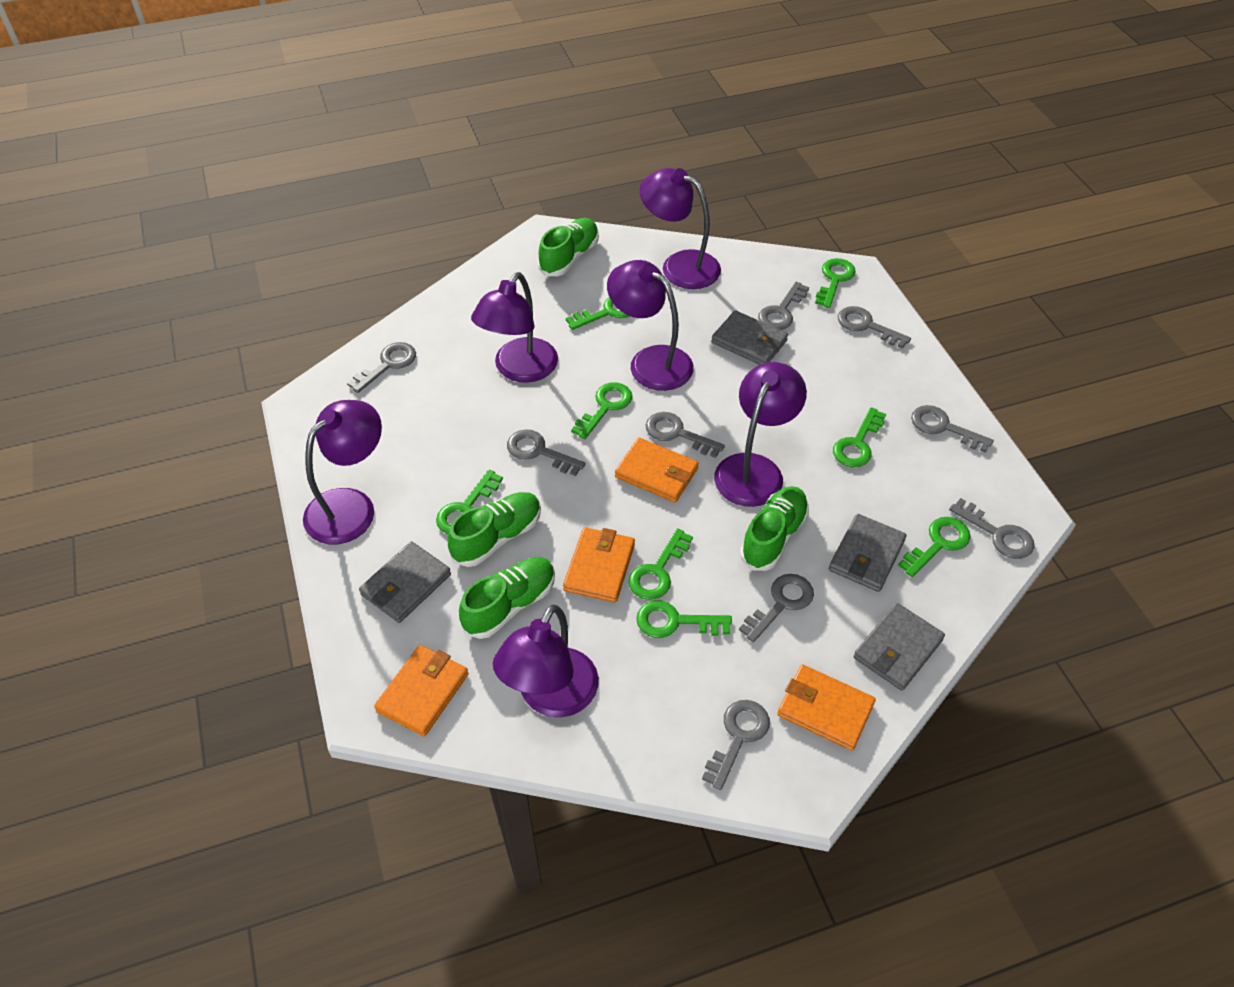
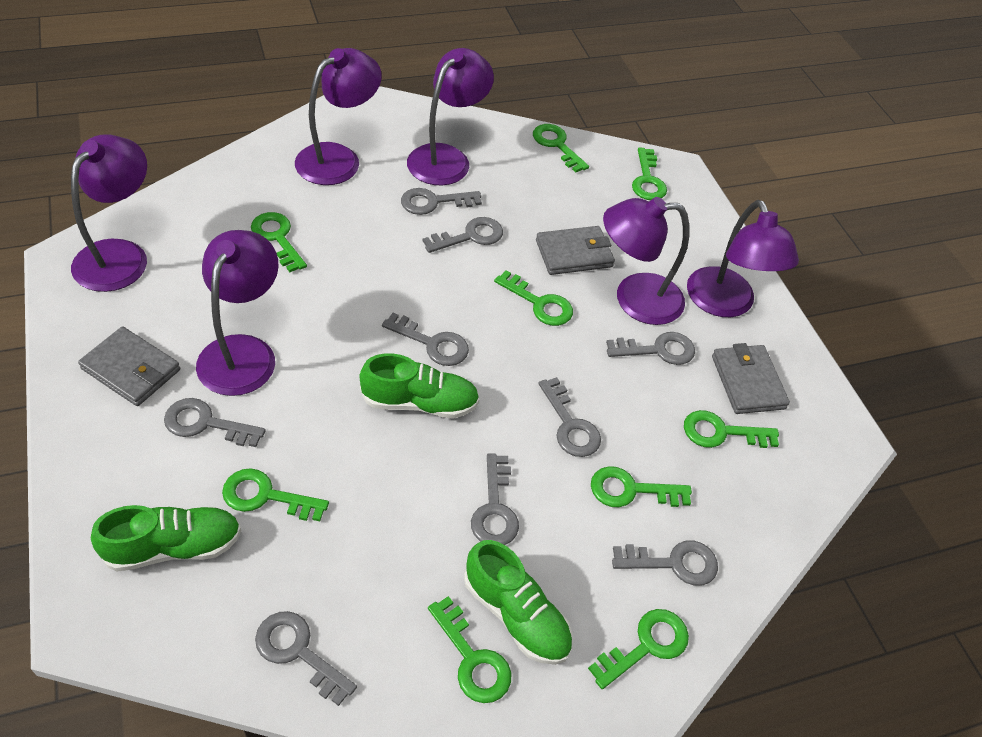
green key: [436,470,503,534] [566,297,630,330] [571,382,632,439] [628,528,693,600] [636,601,732,638] [815,258,856,308] [833,407,886,467] [898,517,971,577] = 8 -> [222,468,329,521] [251,212,307,272] [428,596,511,703] [494,270,573,326] [533,124,589,173] [588,609,689,689] [591,466,692,507] [632,148,667,200] [684,410,779,448] = 9
green shoe: [448,492,541,567] [459,557,555,639] [538,218,599,276] [740,486,809,571] = 4 -> [91,505,242,572] [360,353,480,419] [464,540,572,665] = 3
grey wallet: [359,541,451,623] [711,310,788,365] [829,514,907,592] [854,603,945,691] = 4 -> [78,326,180,406] [536,226,615,275] [712,343,790,414] = 3
orange wallet: [374,645,469,737] [563,527,635,602] [615,438,699,502] [777,664,876,751] = 4 -> none = 0

